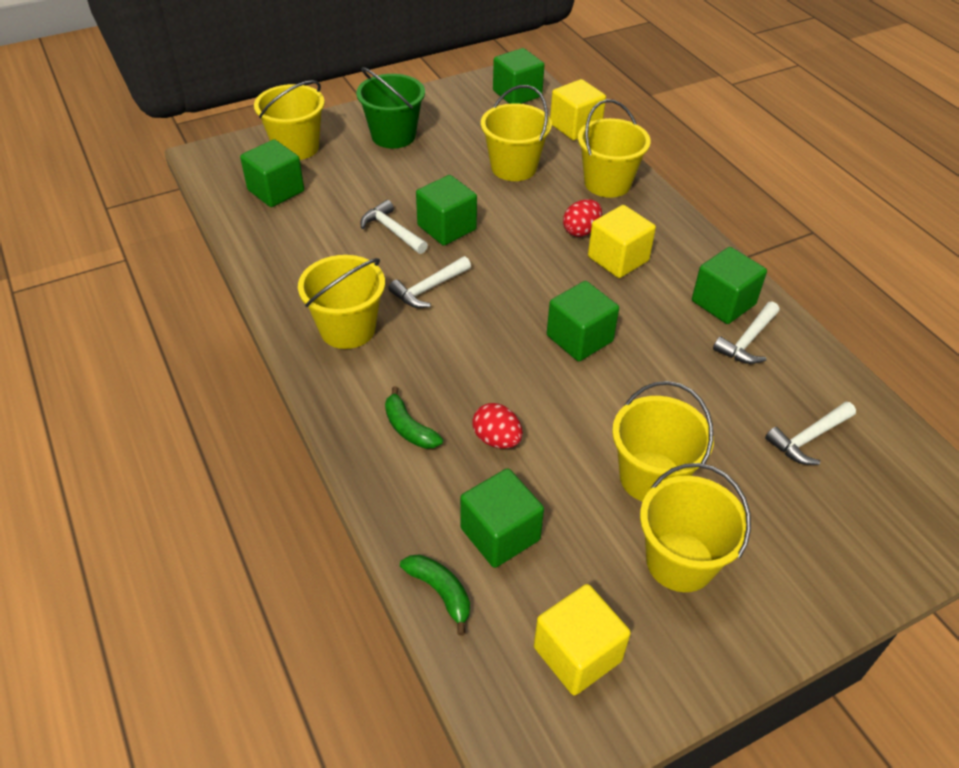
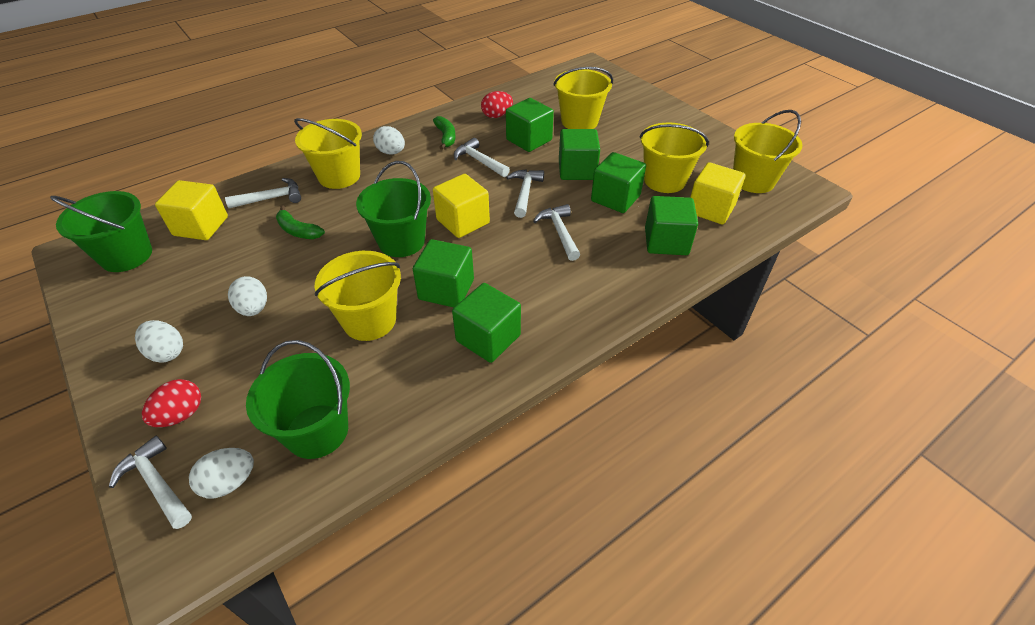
green bucket: [356,67,425,149] = 1 -> [50,191,152,272] [246,340,350,459] [356,161,431,257] = 3
white egg: none = 0 -> [135,320,183,363] [189,448,254,498] [228,276,267,316] [373,126,405,154] = 4
white hammer: [360,200,428,254] [388,256,471,308] [713,302,780,364] [765,402,856,465] = 4 -> [109,436,192,529] [225,178,301,208] [454,138,510,177] [506,169,544,218] [533,204,580,261] = 5
yellow bucket: [254,80,325,160] [298,255,385,349] [481,85,552,181] [578,99,651,198] [612,381,714,502] [640,463,751,592] = 6 -> [294,118,362,189] [315,251,401,341] [553,67,613,129] [640,122,709,193] [733,110,802,193] = 5

